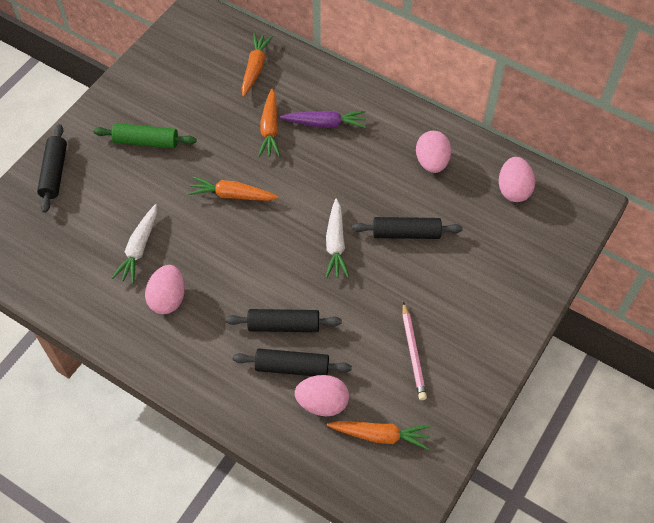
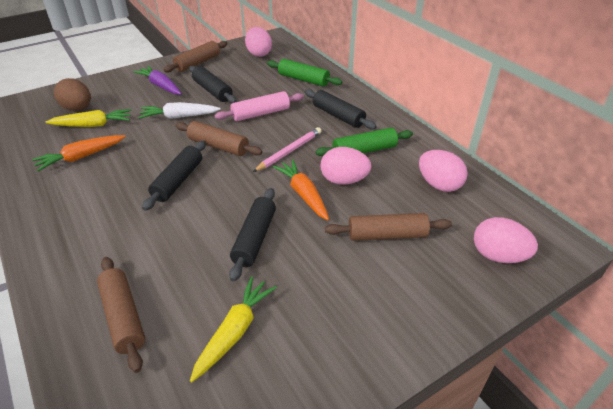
brown egg: none = 0 -> [54,78,91,111] = 1
brown rolling pin: none = 0 -> [97,257,145,373] [163,41,228,73] [175,121,262,156] [325,213,452,241] = 4
green rolling pin: [94,123,196,148] = 1 -> [267,59,342,87] [315,128,413,156] = 2
orange carrot: [188,177,278,201] [242,33,273,97] [258,88,280,157] [327,421,431,450] = 4 -> [32,135,126,172] [273,159,329,220] = 2
pink rolling pin: none = 0 -> [214,91,304,121] = 1
white carrot: [112,204,157,284] [326,198,349,278] = 2 -> [138,102,221,119] = 1
yellow carrot: none = 0 -> [45,109,131,127] [190,276,277,382] = 2

